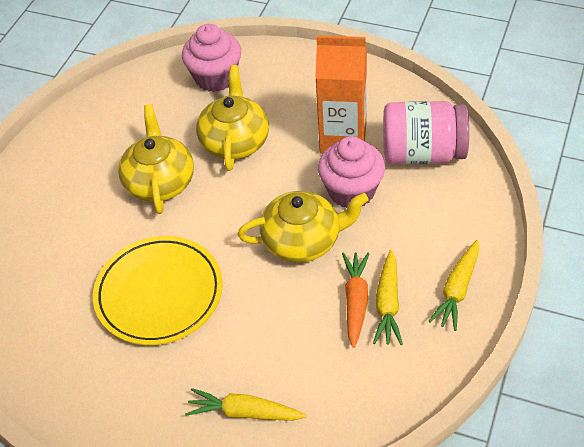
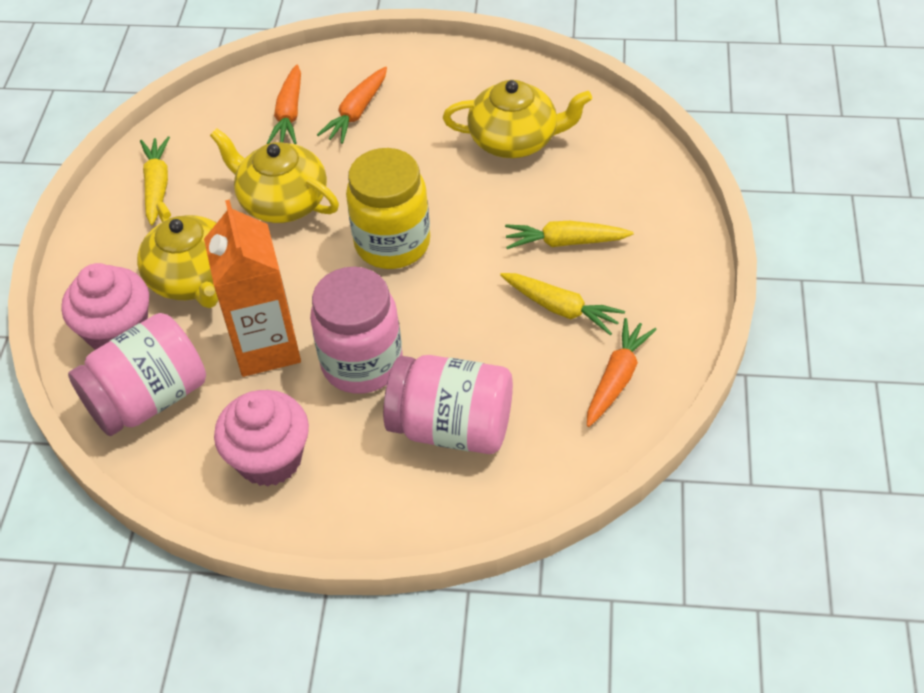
orange carrot: [342,252,370,348] = 1 -> [267,64,301,144] [317,67,387,144] [587,318,657,427] = 3
pink jar: [383,101,469,164] = 1 -> [68,313,206,436] [310,267,403,394] [383,355,513,454] = 3
yellow jar: none = 0 -> [346,148,430,269] = 1
yellow plate: [93,236,223,345] = 1 -> none = 0

